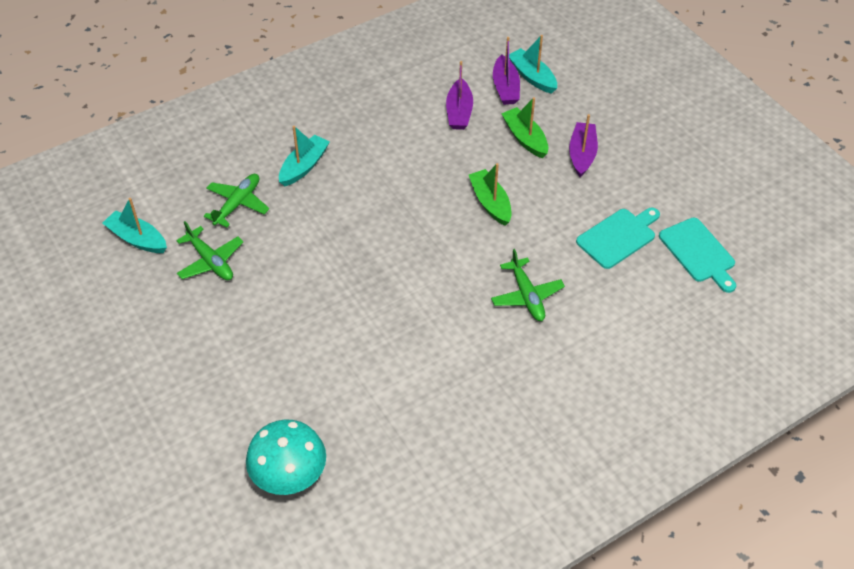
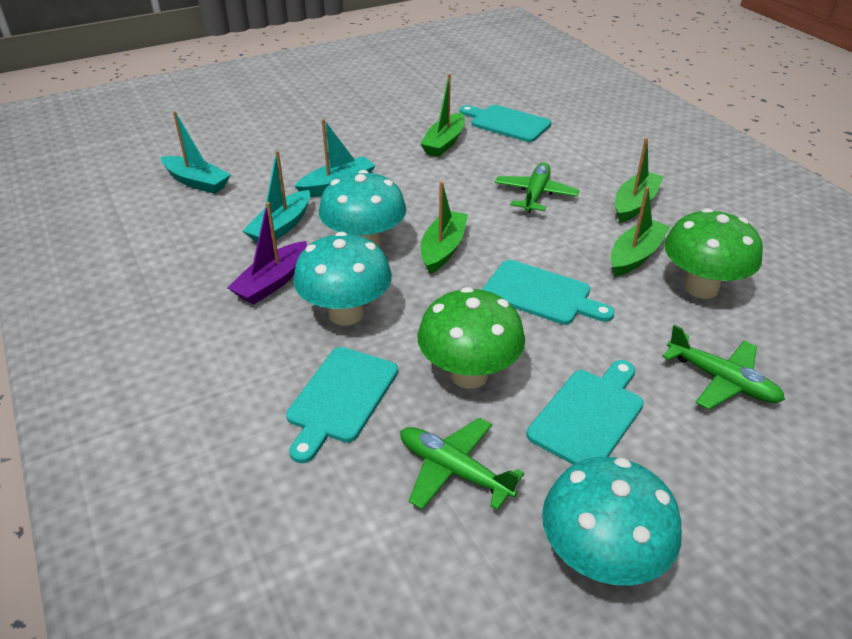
green boat: [469,163,512,226] [501,97,548,158] = 2 -> [420,74,465,157] [421,181,468,274] [611,187,670,277] [615,138,664,223] = 4
green mushroom: none = 0 -> [417,287,525,389] [664,208,763,299] = 2
purple boat: [446,61,473,130] [493,37,520,105] [569,114,598,177] = 3 -> [227,202,307,305] = 1
turquoise cutting board: [576,208,660,269] [659,218,736,293] = 2 -> [286,347,398,463] [459,105,551,142] [482,260,615,325] [527,360,644,465] = 4
turquoise mushroom: [246,419,326,495] = 1 -> [293,232,392,325] [319,170,406,247] [542,457,682,586] = 3

